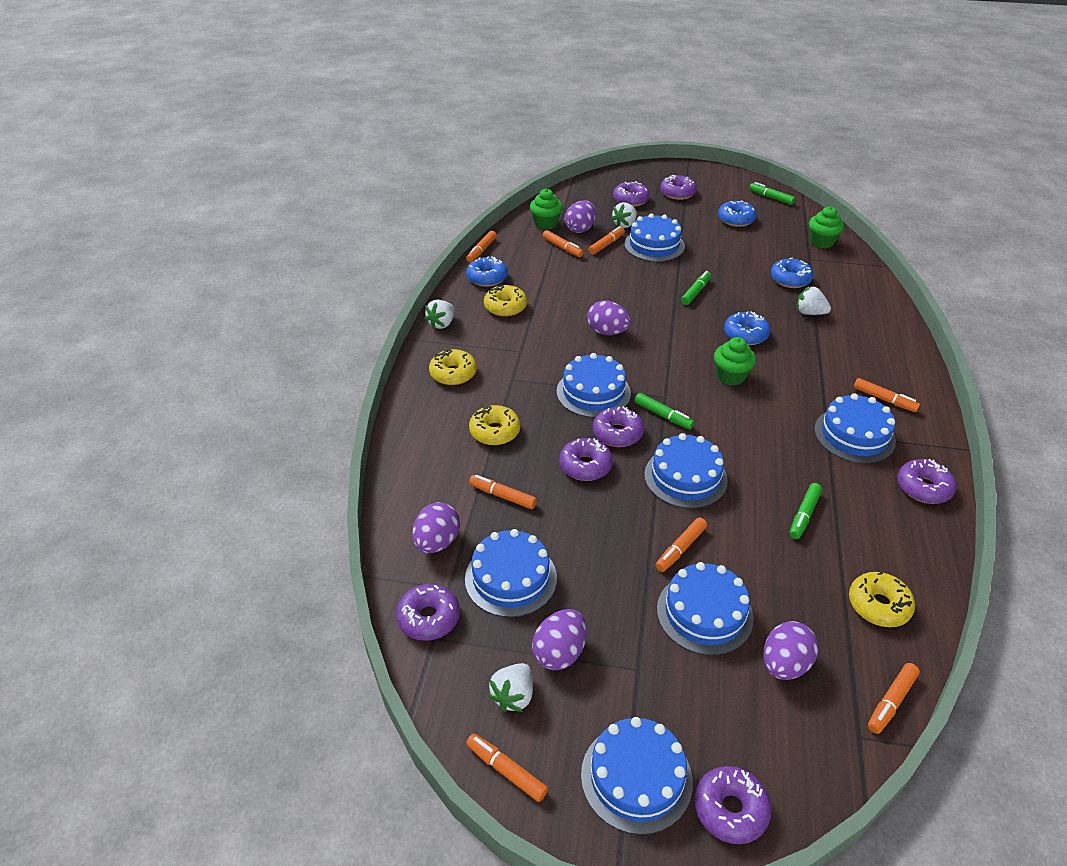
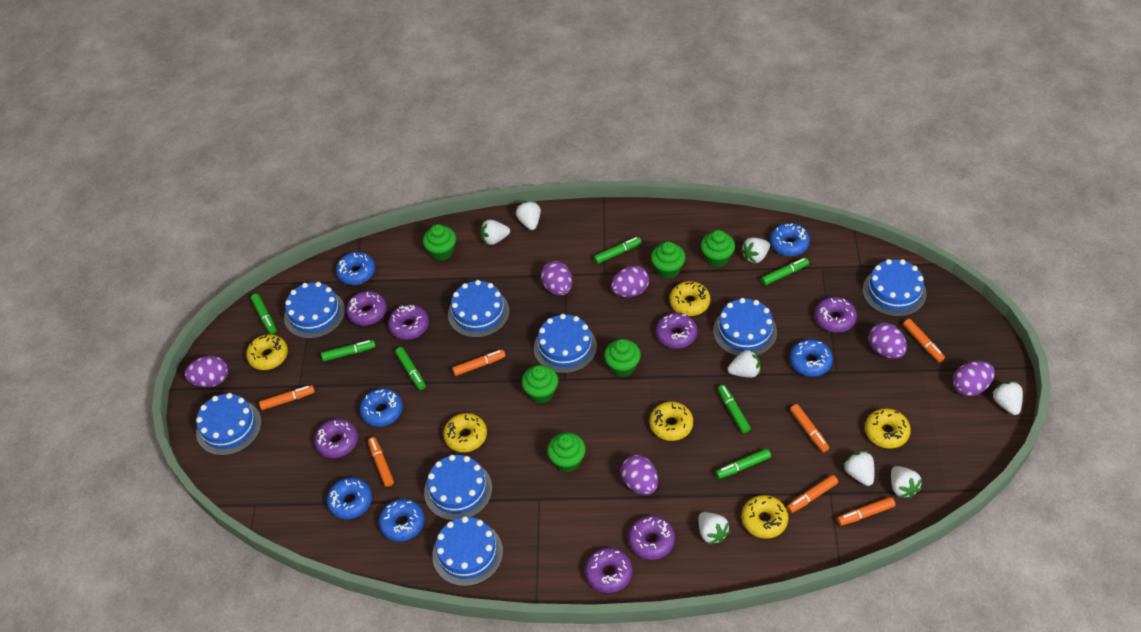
blue cake: [465,529,557,617] [557,353,631,418] [581,717,693,835] [624,213,685,262] [644,433,728,508] [657,562,754,655] [814,393,896,463] = 7 -> [196,393,262,456] [284,282,345,339] [424,455,492,521] [432,516,503,586] [448,280,509,338] [534,314,597,374] [713,298,777,356] [863,259,927,317] = 8
blue donut: [466,256,508,287] [718,200,757,227] [724,311,770,345] [770,258,814,288] = 4 -> [327,478,372,519] [336,252,375,285] [360,388,403,427] [379,499,425,542] [770,223,810,256] [790,339,833,377] = 6
green cupcake: [530,189,563,230] [714,337,756,386] [809,207,844,249] = 3 -> [423,224,456,261] [521,365,558,403] [547,433,586,473] [604,339,641,377] [651,241,686,279] [701,230,735,267] = 6
green marker: [634,393,694,429] [681,271,711,305] [749,182,795,205] [789,483,822,539] = 4 -> [251,294,277,334] [321,340,376,361] [395,347,426,390] [594,237,642,264] [716,449,771,479] [718,385,751,433] [761,258,809,286] = 7
orange marker: [466,231,497,262] [466,734,548,802] [469,475,537,509] [542,230,584,257] [588,226,625,255] [656,518,707,572] [854,378,920,412] [868,663,920,734] = 8 -> [259,385,315,410] [368,437,394,487] [452,350,506,376] [787,475,838,513] [790,404,829,452] [837,497,895,526] [903,319,945,362] = 7
purple egg: [412,502,460,553] [532,609,586,670] [565,200,596,233] [587,300,631,335] [763,621,819,680] = 5 -> [185,356,228,387] [541,261,572,296] [611,265,649,297] [621,455,658,495] [868,322,907,359] [953,361,995,396] = 6
white strawberry: [424,300,455,329] [488,663,533,712] [611,202,637,228] [797,286,831,315] = 4 -> [480,220,510,245] [516,201,541,230] [699,512,730,545] [728,349,761,378] [741,237,770,264] [843,451,874,486] [891,466,922,498] [992,382,1023,415] = 8
yellow donut: [429,349,477,385] [469,405,520,445] [484,285,527,317] [849,572,915,627] = 4 -> [246,334,288,370] [443,413,487,452] [649,402,693,441] [670,281,710,316] [741,495,788,539] [865,408,911,449] = 6

